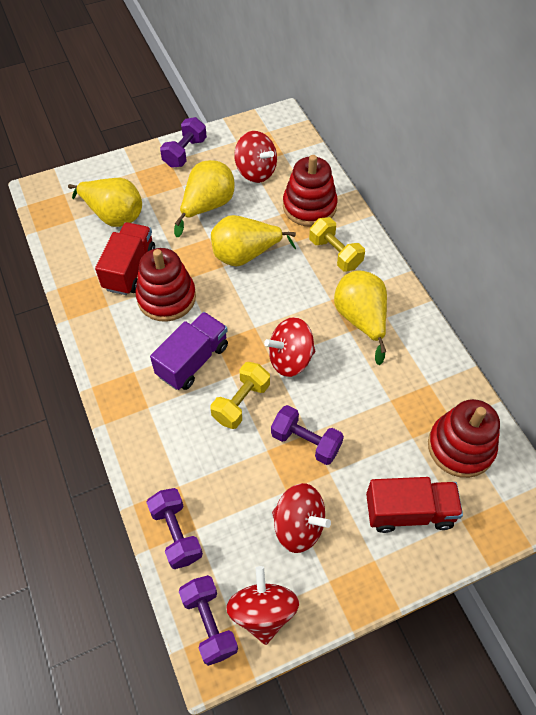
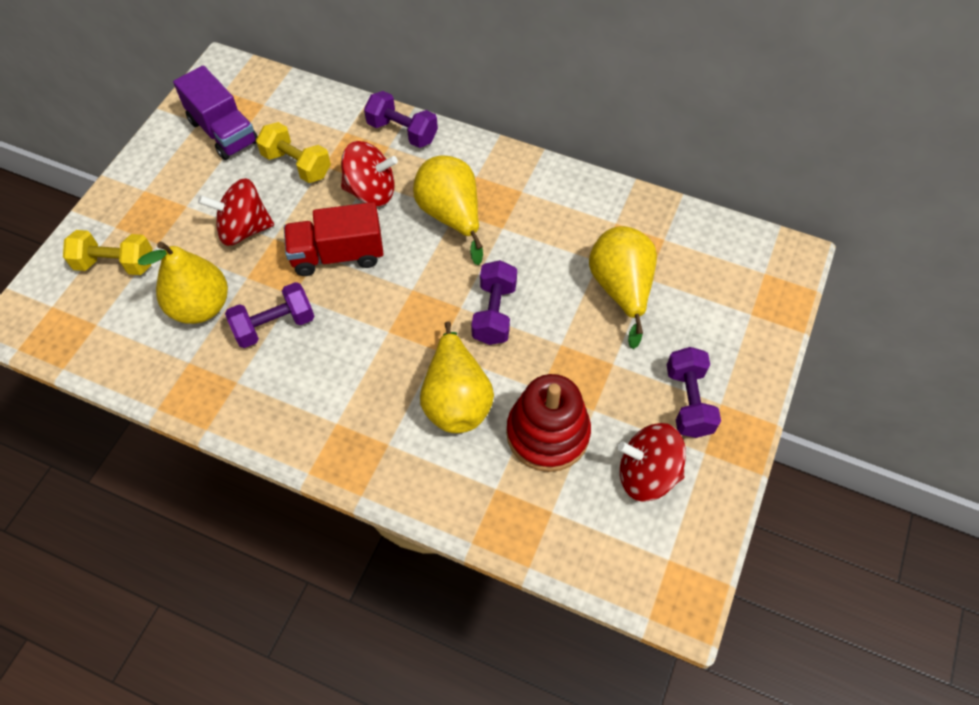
red spinning top: [226,566,299,645] [234,131,277,183] [264,317,315,377] [272,483,331,553] = 4 -> [198,178,274,246] [341,141,398,206] [617,423,686,502] = 3
red stacking toy: [136,248,196,322] [283,155,338,227] [428,399,500,478] = 3 -> [506,374,591,472] = 1
red truck: [95,222,155,295] [366,477,463,533] = 2 -> [284,202,384,276] = 1

